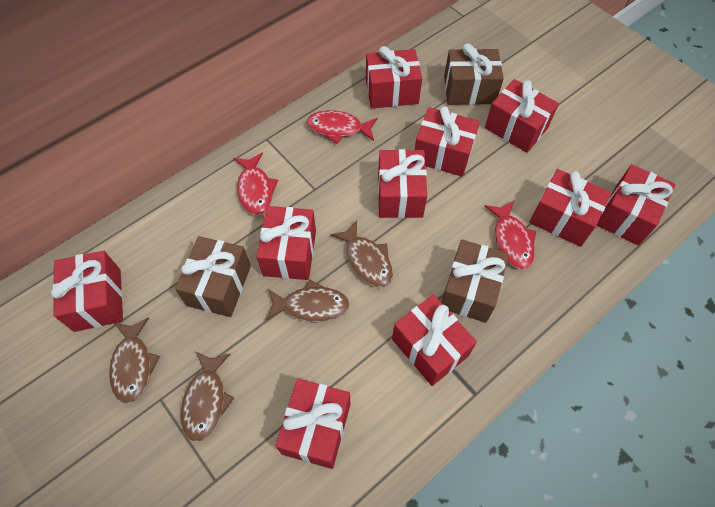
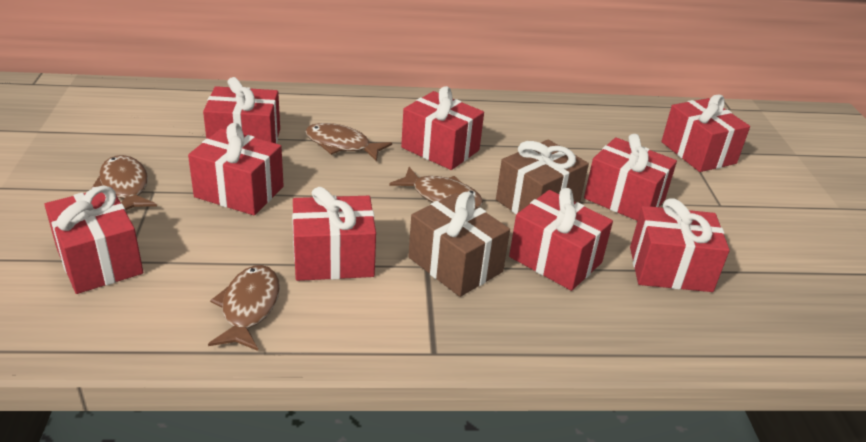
brown gift: [175,236,251,317] [441,240,509,323] [444,44,504,105] = 3 -> [408,192,510,297] [496,139,589,214] = 2
red fish: [233,152,278,215] [306,110,378,144] [484,201,536,269] = 3 -> none = 0
red gift: [51,251,123,332] [257,206,316,280] [275,379,351,469] [366,46,422,109] [378,149,427,218] [392,295,477,386] [415,106,480,177] [485,79,559,153] [529,169,611,247] [597,164,676,246] = 10 -> [44,185,143,294] [188,123,283,215] [203,77,280,144] [292,187,376,281] [401,86,484,170] [509,188,613,291] [584,134,677,221] [630,198,730,292] [661,95,750,172] = 9

